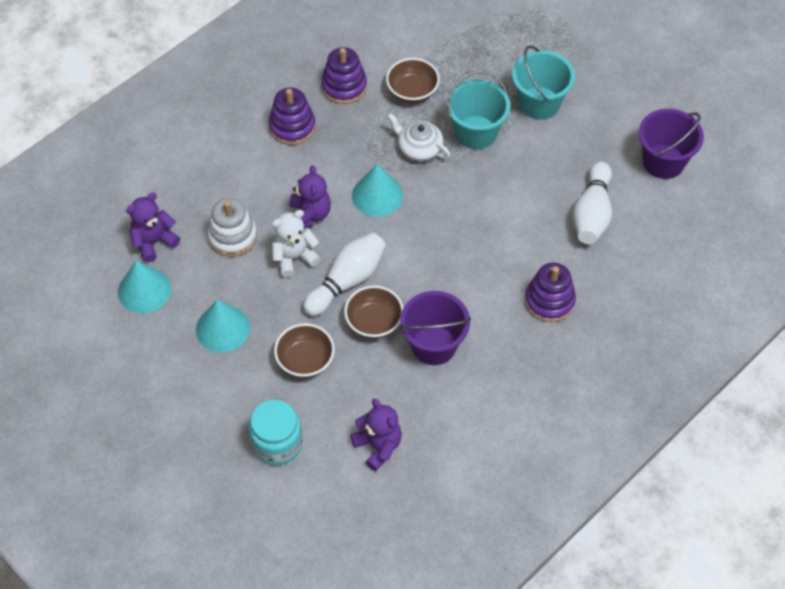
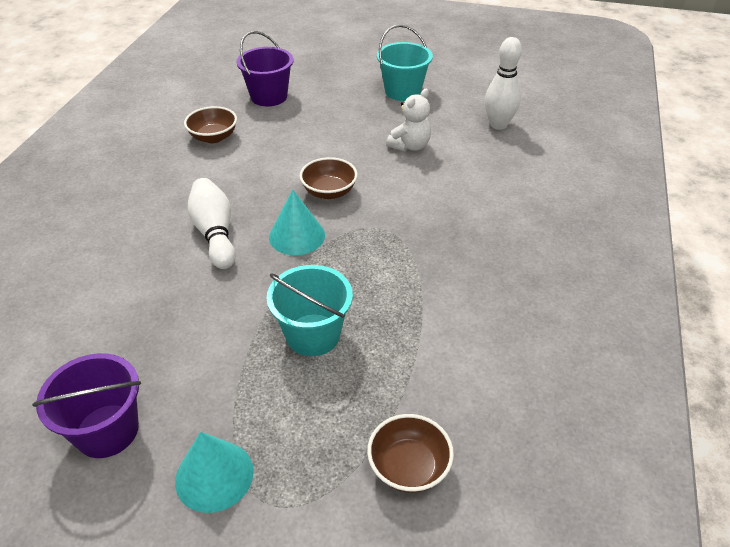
purple stacking toy: [269,88,315,145] [321,47,367,104] [525,263,576,322] = 3 -> none = 0
purple teddy bear: [126,193,180,262] [289,165,331,229] [350,398,402,471] = 3 -> none = 0
turquoise cone: [118,261,171,313] [196,300,250,352] [352,164,403,217] = 3 -> [175,432,253,513] [269,189,325,255] = 2
turquoise jar: [249,400,303,465] = 1 -> none = 0
white stacking toy: [207,198,257,257] = 1 -> none = 0
white teapot: [387,113,450,161] = 1 -> none = 0

